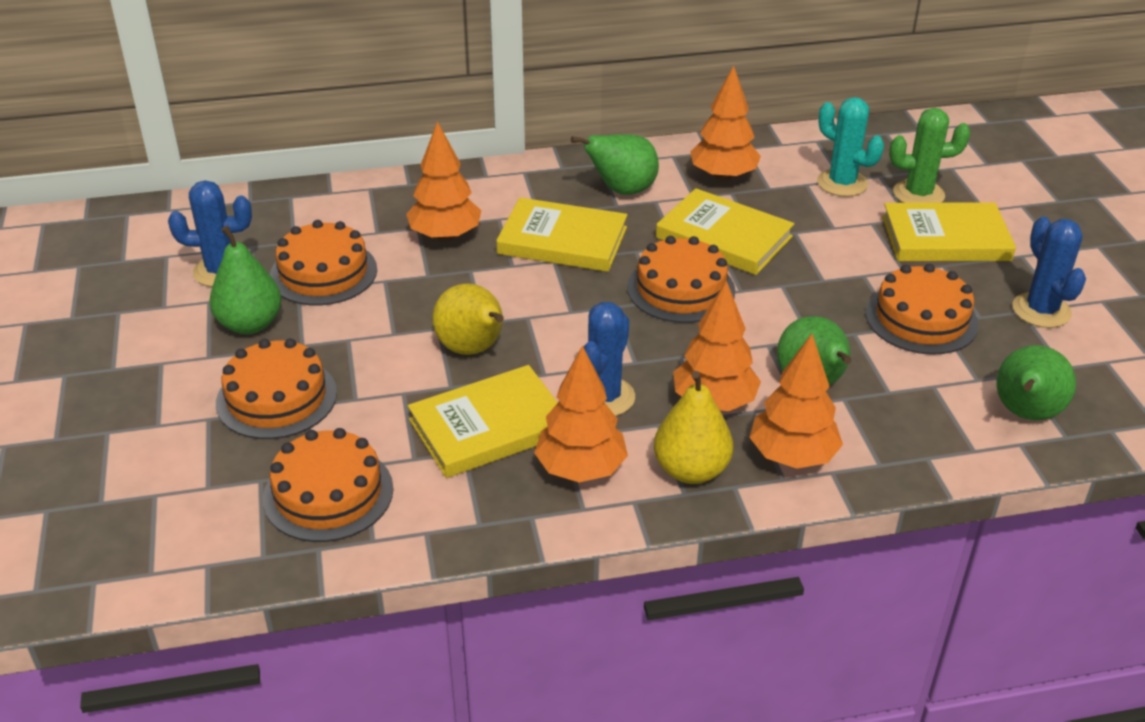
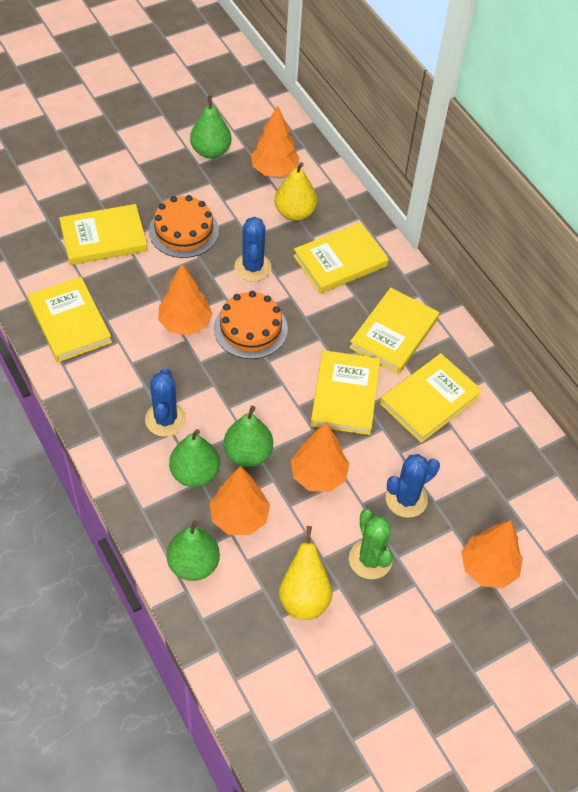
orange cake: [216,338,337,439] [263,428,393,542] [270,220,377,306] [627,236,735,323] [866,264,979,355] = 5 -> [149,195,219,258] [214,291,288,359] = 2
turquoise cactus: [817,97,884,197] = 1 -> none = 0
yellow book: [408,365,558,478] [496,197,628,272] [656,188,794,275] [882,202,1016,261] = 4 -> [27,277,112,362] [59,204,148,265] [293,222,389,294] [311,350,380,435] [349,287,439,374] [380,353,483,443] = 6

